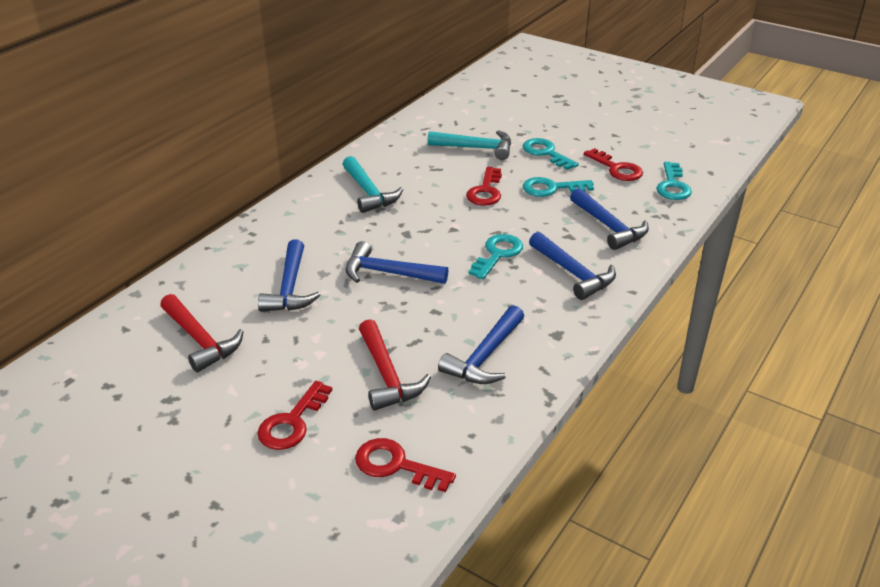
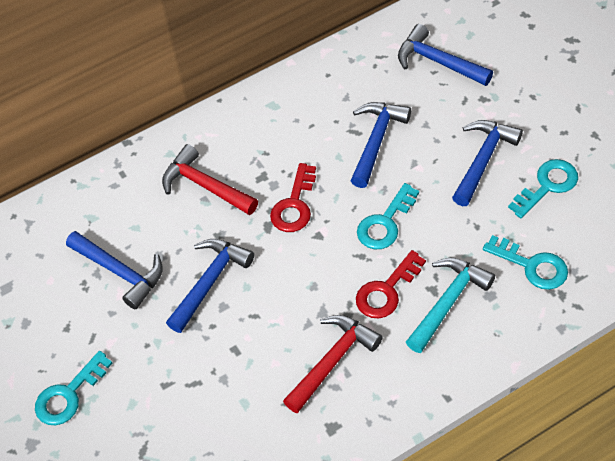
red key: [257,381,332,450] [355,438,456,492] [466,167,502,205] [584,148,643,181] = 4 -> [270,163,316,232] [356,250,426,318] = 2
turquoise hammer: [343,156,403,213] [427,130,511,160] = 2 -> [406,258,495,353] = 1

